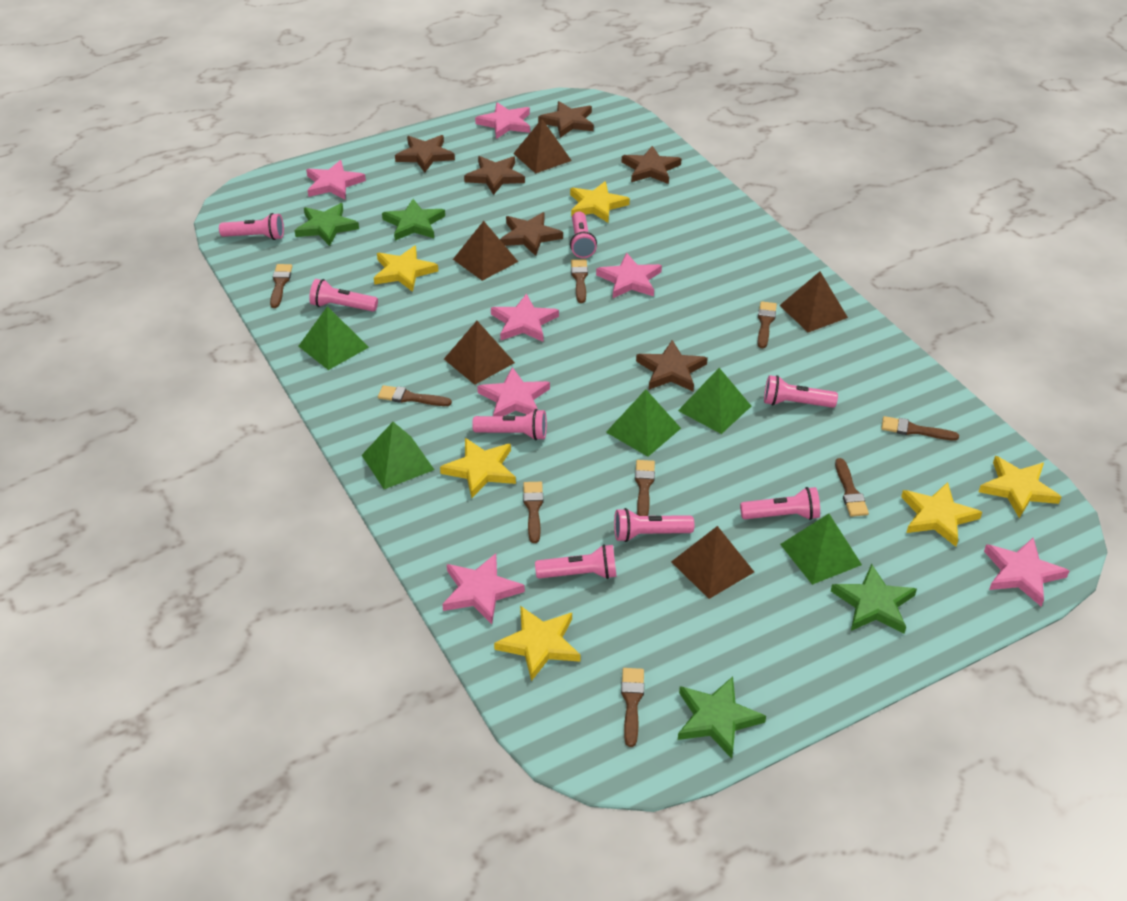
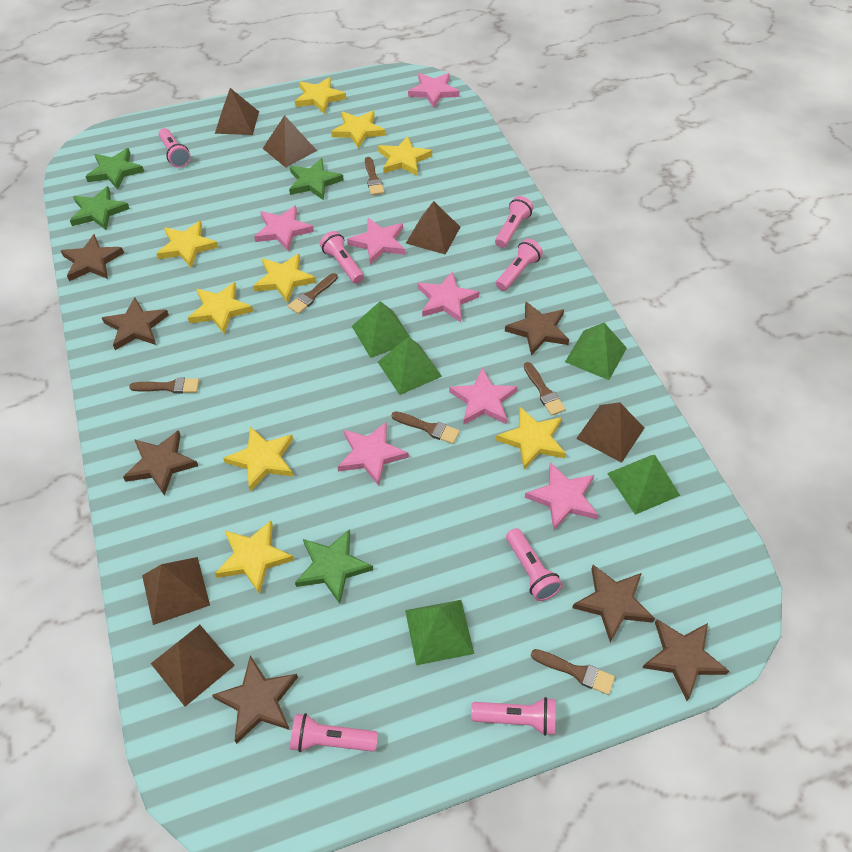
brown brush: [270,264,292,308] [378,385,452,406] [523,482,543,543] [571,259,588,303] [621,668,644,747] [635,460,655,516] [758,301,777,348] [835,458,869,517] [881,416,959,440] = 9 -> [129,378,199,394] [288,273,338,314] [365,157,384,195] [392,411,460,444] [524,362,566,416] [531,649,615,695] = 6
brown pyramid: [444,321,515,385] [453,221,518,281] [513,119,572,174] [671,526,754,599] [779,272,848,332] = 5 -> [142,557,210,625] [151,625,235,707] [215,88,259,135] [263,115,317,168] [406,201,460,255] [576,402,644,463] = 6
brown star: [395,135,455,173] [464,156,525,195] [500,212,563,256] [538,101,594,138] [622,146,681,184] [636,340,708,391] = 6 -> [61,234,124,281] [102,297,169,350] [123,430,198,496] [212,656,298,744] [505,302,569,355] [572,565,655,642] [643,619,729,701] = 7
pink flashlight: [219,213,284,240] [309,279,378,312] [472,409,547,440] [535,544,617,579] [570,212,597,258] [614,508,694,542] [740,487,820,520] [764,375,838,408] = 8 -> [159,128,190,168] [290,713,378,752] [320,231,364,284] [471,697,555,736] [495,196,533,248] [496,239,543,291] [506,528,562,601] = 7
yellow star: [374,245,438,292] [440,438,516,498] [494,606,581,681] [570,181,630,223] [901,482,982,547] [979,456,1061,518] = 6 -> [156,221,218,268] [188,282,253,334] [215,521,294,594] [223,427,293,492] [253,254,316,303] [295,77,346,114] [331,111,385,149] [378,136,432,176] [496,407,566,470] = 9

